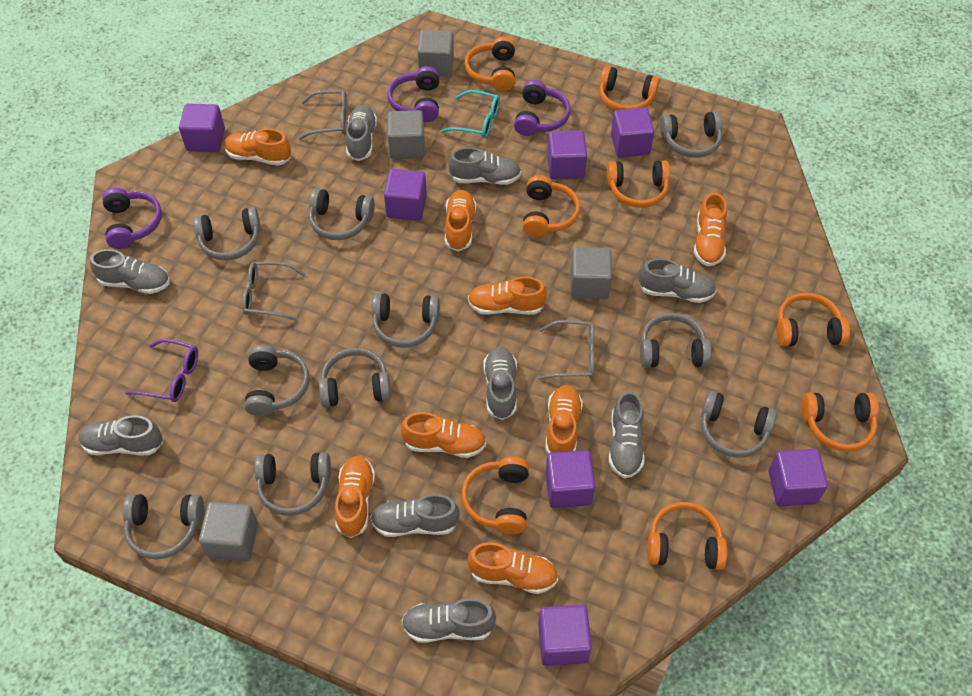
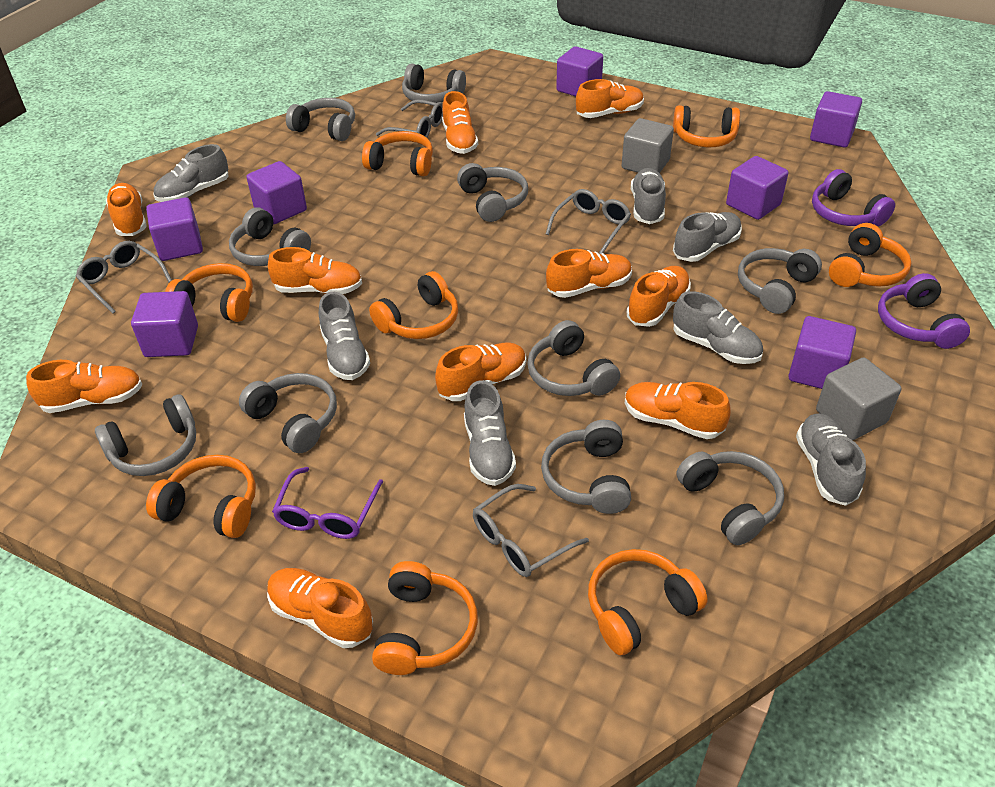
grey cube: [199,502,258,561] [388,110,425,159] [417,30,454,77] [571,247,612,299] = 4 -> [622,118,674,173] [816,357,901,440] = 2
grey glasses: [242,262,306,321] [299,90,347,139] [538,320,595,380] = 3 -> [76,241,172,314] [376,100,443,138] [473,484,589,577] [546,189,631,254] = 4
grey shoe: [78,415,163,455] [90,249,170,294] [345,105,377,161] [370,494,460,537] [402,598,496,643] [448,147,521,185] [483,347,517,420] [609,391,645,478] [639,258,716,303] = 9 -> [154,144,229,202] [319,292,370,380] [464,380,516,486] [631,168,666,224] [673,212,742,262] [673,291,763,364] [796,414,866,506] = 7
orange shoe: [224,129,291,166] [335,456,375,538] [401,412,486,458] [445,190,476,251] [467,542,558,594] [468,277,547,315] [546,385,583,454] [694,193,727,266] = 8 -> [26,360,143,413] [106,183,147,236] [267,568,373,648] [268,247,362,294] [435,342,526,401] [442,91,478,154] [546,249,632,298] [576,79,644,118] [625,382,731,439] [626,266,691,327] = 10
purple headphones: [102,188,162,249] [387,66,440,122] [514,80,571,136] = 3 -> [812,169,895,226] [878,273,970,349] = 2
turquoise glasses: [440,90,500,138] = 1 -> none = 0

